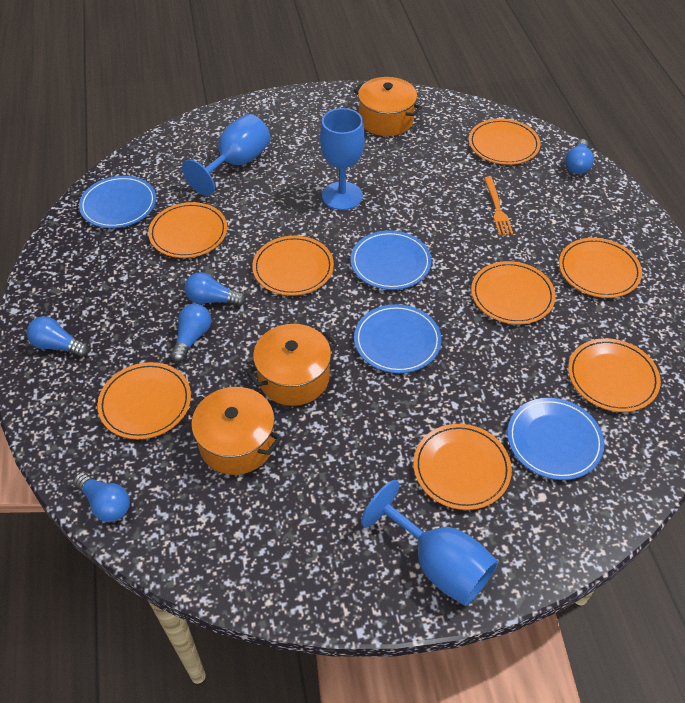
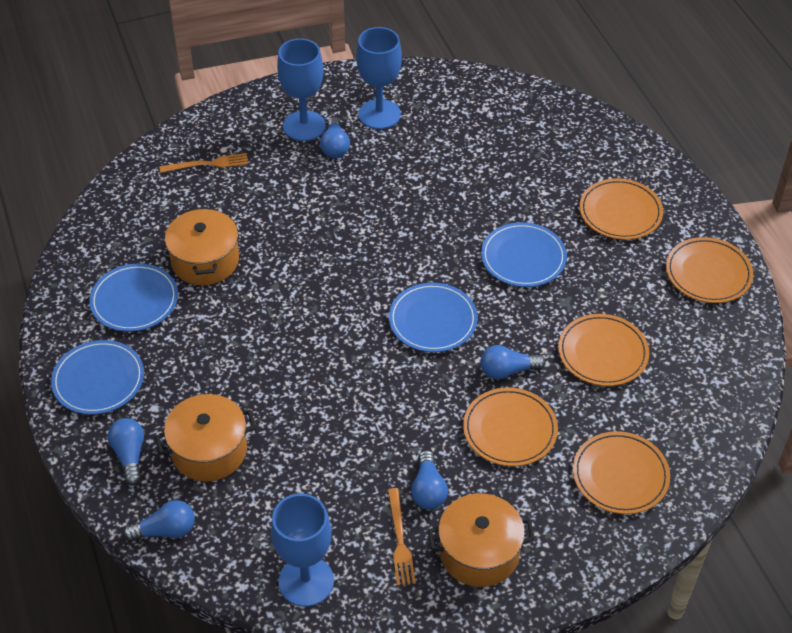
orange fork: [484,176,513,235] = 1 -> [159,153,249,173] [388,488,416,586] = 2
orange plate: [97,362,191,439] [148,202,227,258] [252,236,334,296] [414,424,512,510] [469,119,540,165] [471,261,556,324] [559,238,642,298] [568,338,661,412] = 8 -> [463,388,558,466] [558,314,649,386] [573,431,670,514] [579,178,663,240] [666,237,753,303] = 5

